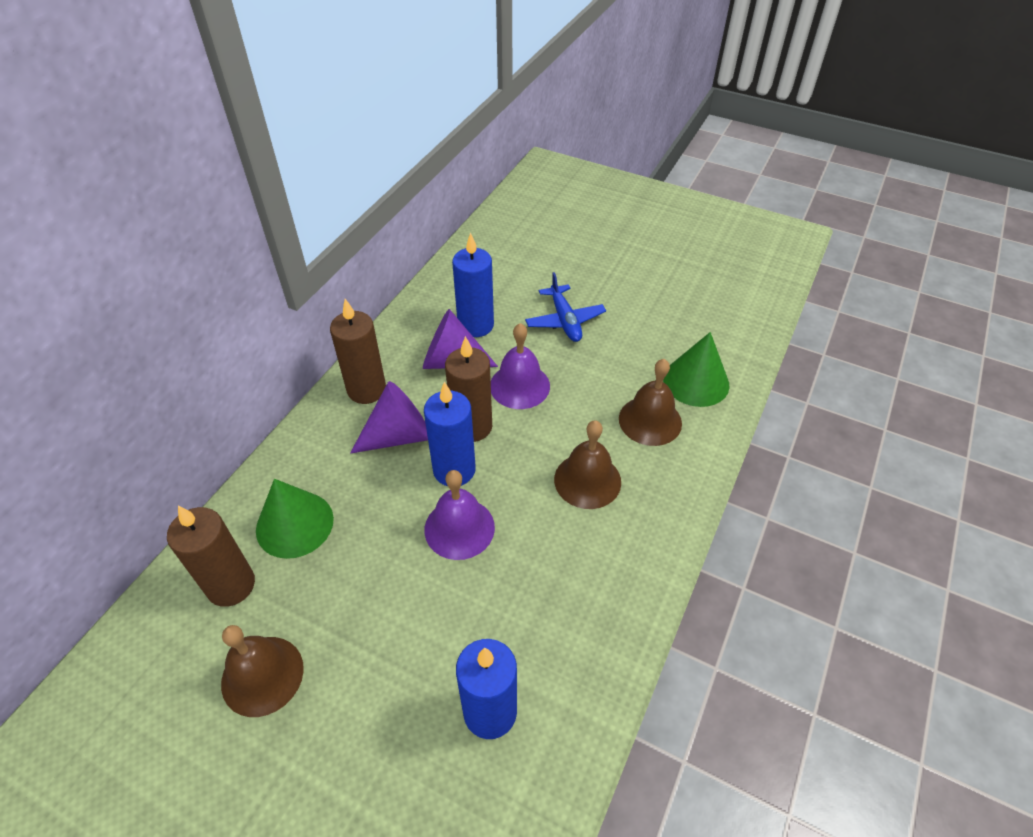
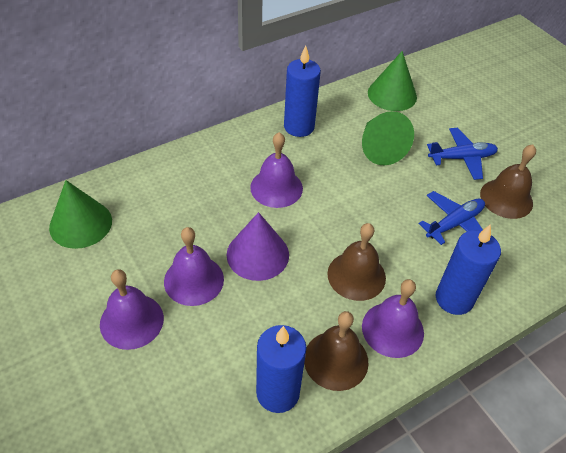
blue plane: [525,272,606,342] = 1 -> [419,191,485,245] [427,128,498,180] = 2
brown candle: [167,506,255,607] [330,299,386,404] [445,336,492,442] = 3 -> none = 0
green cone: [256,479,334,559] [663,332,729,407] = 2 -> [49,180,112,249] [362,111,414,165] [368,51,417,111] = 3
purple bell: [424,470,495,560] [491,323,550,409] = 2 -> [100,269,164,350] [164,227,224,306] [250,132,303,208] [362,279,424,358] = 4
purple cone: [350,381,428,454] [423,309,498,369] = 2 -> [227,212,289,281] = 1

